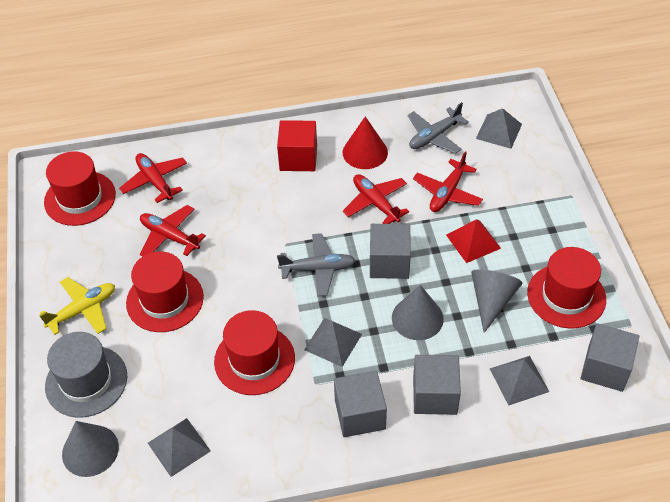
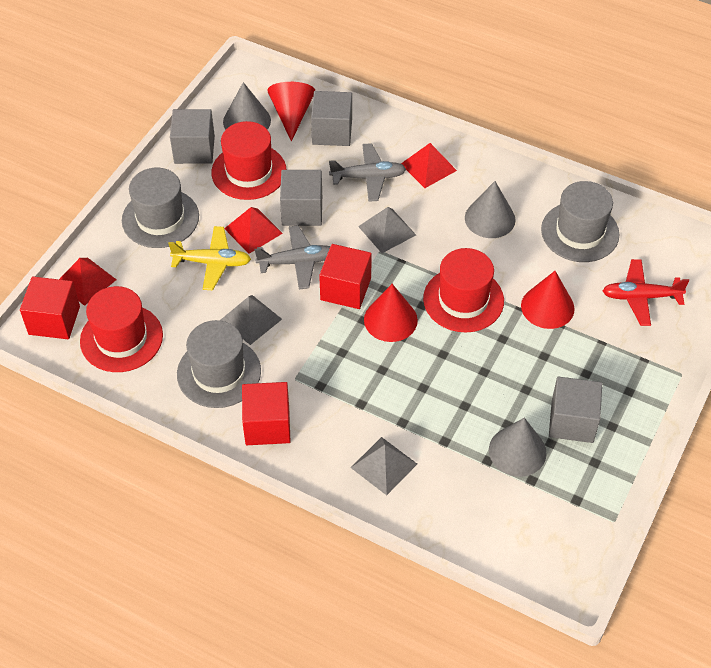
grey hat: [45,332,127,417] = 1 -> [122,168,199,248] [177,320,261,408] [541,181,620,262] = 3
grey pyramid: [148,418,211,477] [304,318,362,367] [476,108,522,149] [490,356,549,406] = 4 -> [220,295,282,345] [351,437,417,495] [358,207,416,253] = 3
red cone: [343,116,388,169] = 1 -> [267,82,315,141] [364,284,418,342] [521,271,575,329] = 3
red cube: [277,120,317,171] = 1 -> [20,276,80,339] [242,382,291,445] [319,244,372,309] = 3
red hat: [44,151,116,226] [126,251,204,332] [214,310,295,395] [527,247,606,329] = 4 -> [80,286,163,372] [211,121,286,200] [423,248,504,332] = 3
red plane: [119,153,187,203] [140,205,206,256] [343,174,409,224] [413,151,483,212] = 4 -> [602,259,689,326] = 1
red pyramid: [446,219,501,263] = 1 -> [59,258,117,306] [224,207,283,254] [401,143,457,188] = 3

